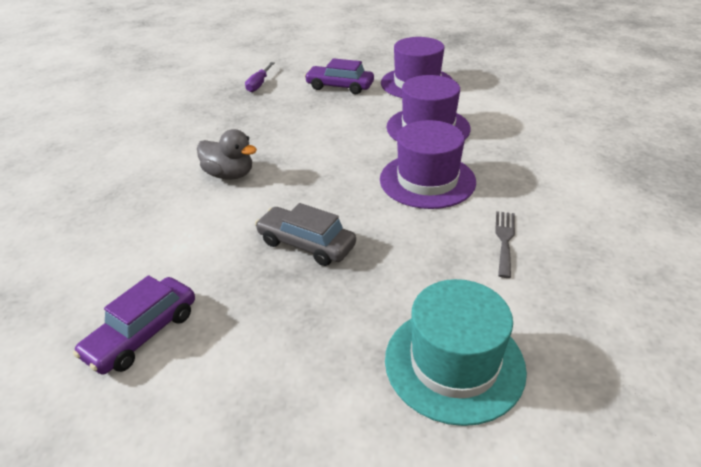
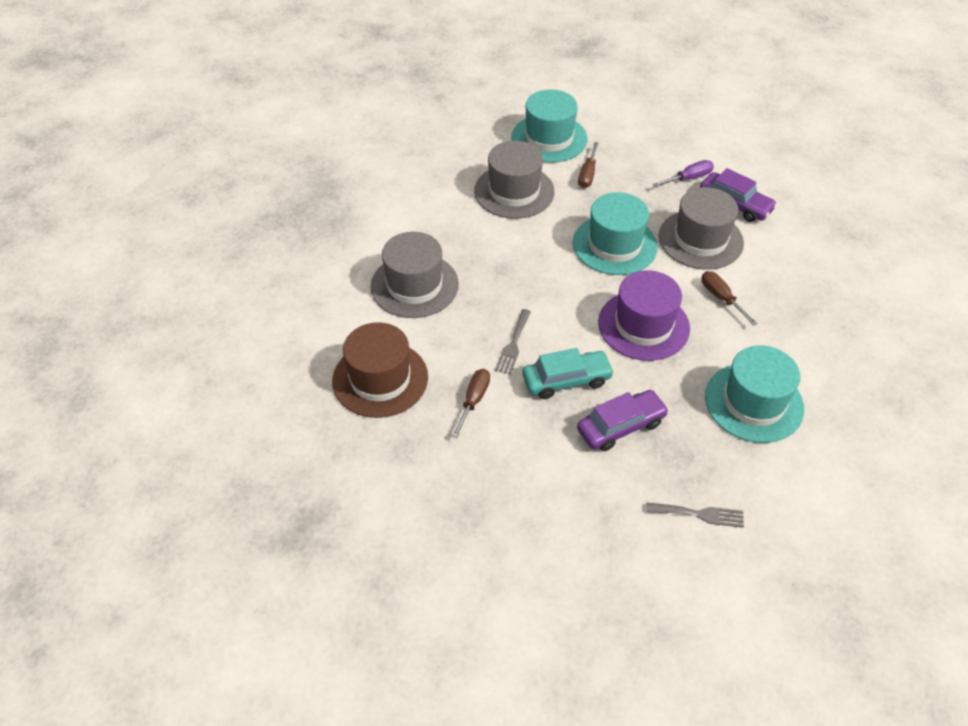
brown hat: none = 0 -> [332,322,428,418] = 1
brown screwdriver: none = 0 -> [452,369,490,438] [578,142,599,188] [702,271,757,326] = 3
grey car: [255,203,356,266] = 1 -> none = 0
grey duck: [197,129,257,180] = 1 -> none = 0
grey fork: [495,211,515,278] = 1 -> [495,309,531,375] [646,502,744,528] = 2
grey hat: none = 0 -> [370,232,459,318] [474,141,555,219] [659,187,744,269] = 3
purple hat: [380,120,476,209] [381,37,453,98] [387,75,471,141] = 3 -> [598,270,690,361] = 1
turquoise car: none = 0 -> [522,348,614,399] = 1
turquoise hat: [385,279,527,426] = 1 -> [511,89,587,163] [573,192,658,275] [705,345,804,443] = 3

